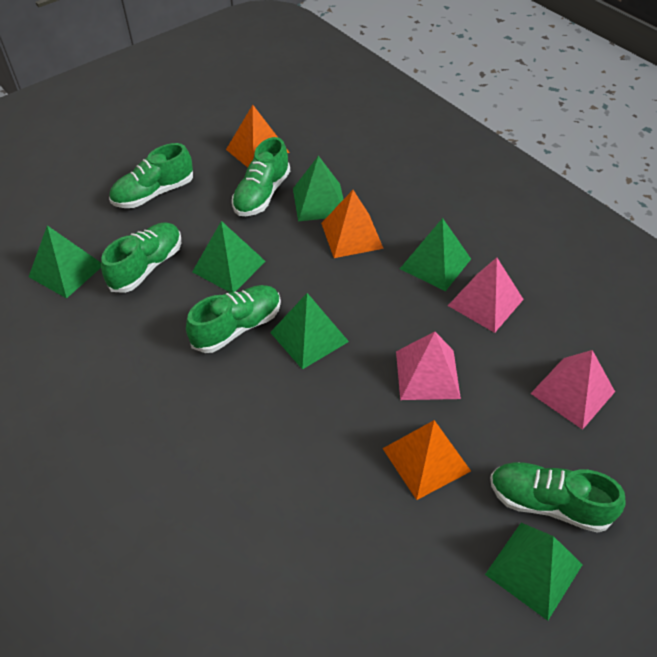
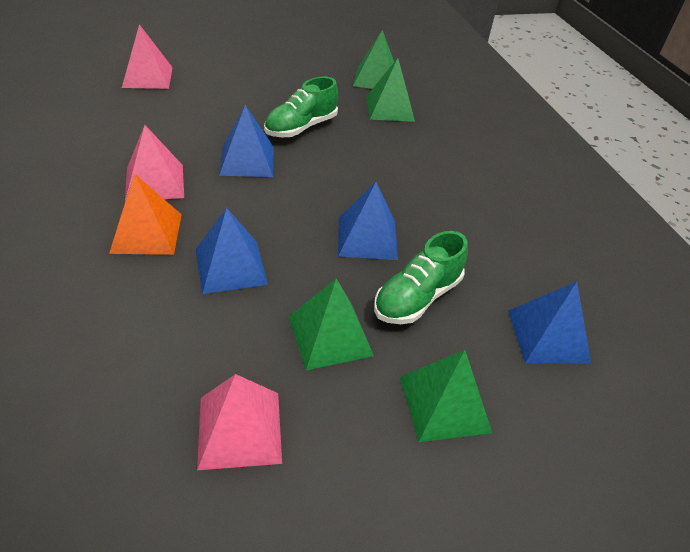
blue pyramid: none = 0 -> [195,208,268,294] [219,105,274,177] [338,182,398,260] [508,281,591,364] = 4
green pyramid: [29,225,101,298] [192,221,266,292] [270,293,349,370] [293,156,343,222] [400,218,471,291] [485,523,583,621] = 6 -> [288,279,374,370] [353,30,394,89] [366,58,415,122] [400,350,492,442] = 4
green shoe: [101,222,181,293] [109,143,193,208] [186,285,281,353] [232,137,290,216] [490,462,626,533] = 5 -> [264,77,338,137] [374,231,468,324] = 2
orange pyramid: [226,105,289,167] [321,190,384,258] [382,420,471,500] = 3 -> [109,174,182,255] = 1

